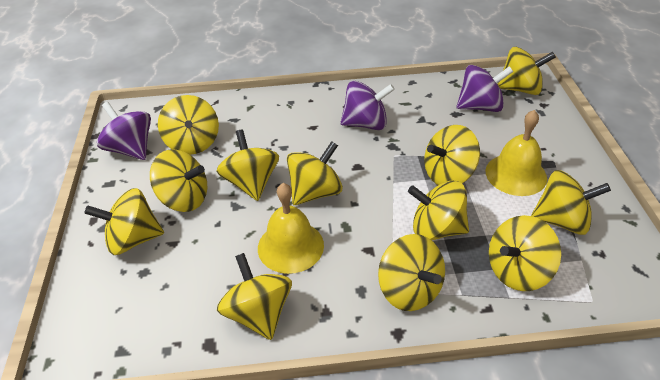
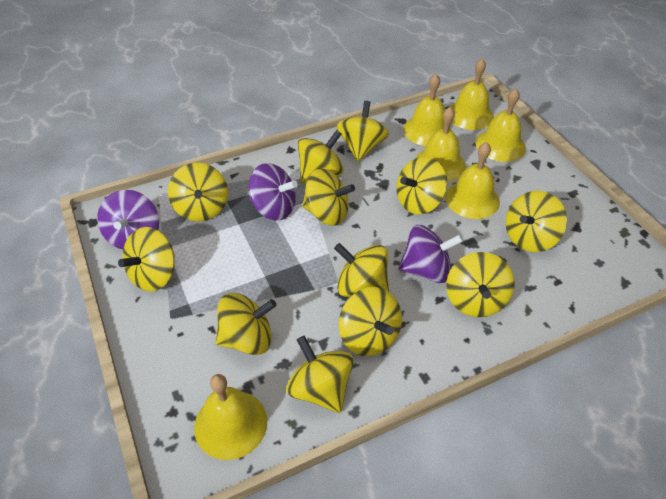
yellow bell: [258,183,324,274] [486,110,547,196] = 2 -> [194,374,267,460] [403,74,452,146] [416,107,466,181] [445,142,500,219] [450,59,494,130] [475,88,526,162] = 6

